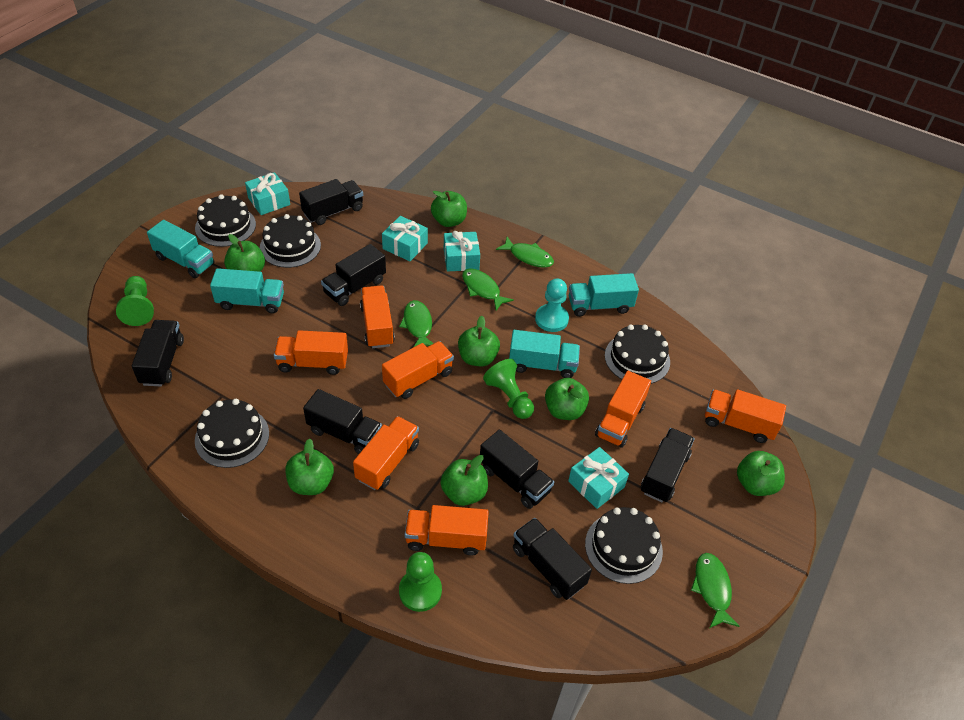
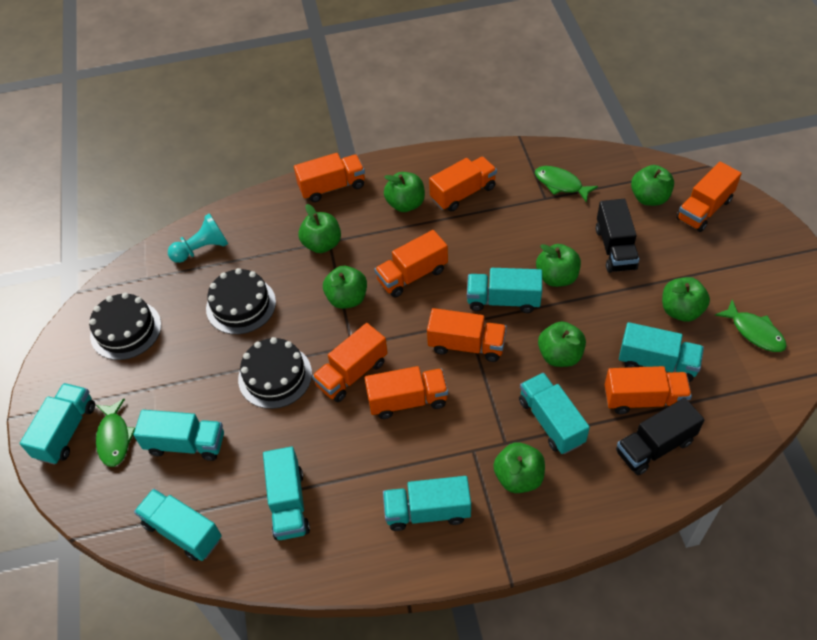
black cake: [195,194,256,247] [195,399,269,468] [260,214,321,268] [585,507,663,584] [605,324,670,384] = 5 -> [89,293,161,360] [206,268,276,334] [238,337,312,409] = 3
black truck: [132,320,184,386] [299,179,363,225] [303,389,382,454] [321,244,386,306] [480,430,554,509] [513,518,592,600] [641,428,695,502] = 7 -> [596,199,639,273] [616,398,704,475] = 2
green apple: [224,234,265,272] [286,438,334,495] [431,191,467,227] [440,455,488,506] [458,316,500,366] [545,378,589,420] [737,451,785,496] = 7 -> [298,204,341,253] [323,266,367,309] [384,172,425,212] [493,442,545,493] [536,244,581,287] [538,321,586,367] [631,165,674,206] [662,277,710,322] = 8
green fish: [399,300,434,347] [462,268,514,311] [496,237,554,268] [691,553,740,628] = 4 -> [96,399,135,467] [535,166,598,203] [715,300,787,352] = 3
green pawn: [116,276,154,326] [399,552,442,612] [483,359,534,419] = 3 -> none = 0
orange truck: [274,330,348,375] [353,416,419,490] [360,285,395,348] [382,341,454,399] [405,505,489,556] [595,371,651,448] [705,389,786,443] = 7 -> [294,153,365,202] [312,323,388,402] [365,366,448,419] [375,230,448,298] [427,308,507,362] [429,156,497,212] [605,366,692,414] [676,162,742,232] = 8
turquoise gift: [245,172,290,215] [382,216,428,261] [444,231,480,272] [568,447,629,509] = 4 -> none = 0
turquoise truck: [147,220,215,278] [210,268,284,314] [509,330,580,378] [569,273,639,317] = 4 -> [20,383,95,465] [133,410,224,461] [134,489,222,561] [263,446,310,540] [383,476,471,531] [467,268,542,313] [519,373,590,454] [619,322,704,382] = 8

